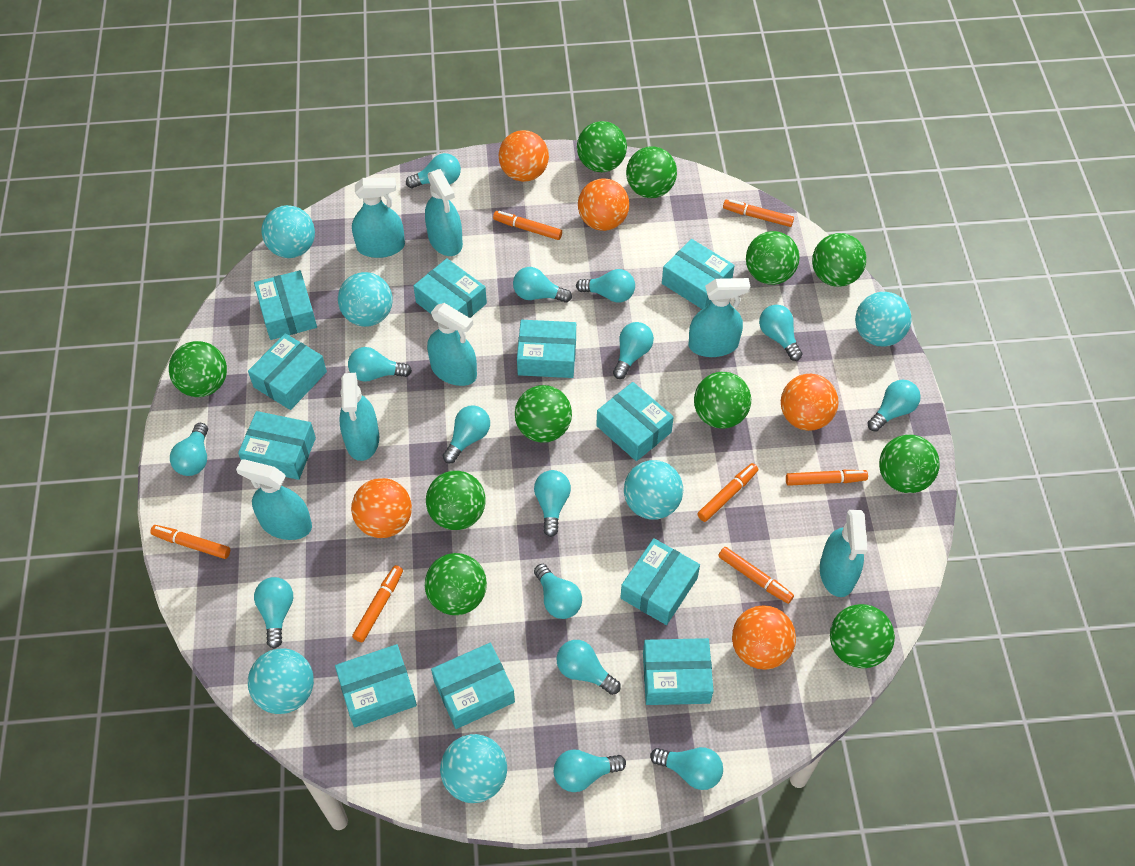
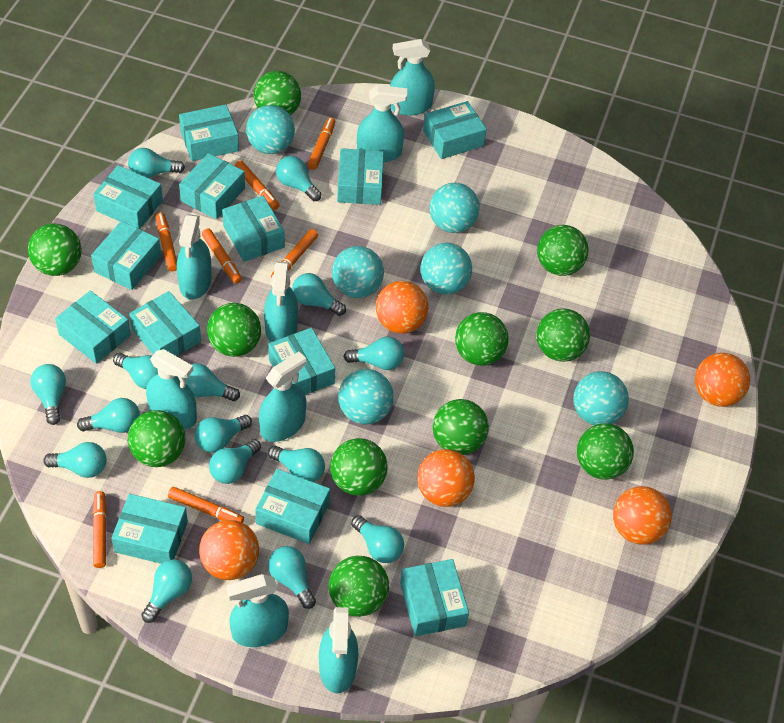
turquoise box: [238,411,316,480] [248,333,327,410] [254,270,317,340] [335,644,417,727] [413,258,487,318] [431,643,515,729] [517,320,576,378] [596,382,674,461] [620,538,700,625] [643,638,714,705] [662,239,735,309] = 11 -> [55,290,131,364] [91,221,161,290] [93,165,163,229] [111,494,188,564] [129,291,201,356] [179,104,239,161] [179,153,245,219] [222,196,285,262] [255,469,330,544] [268,328,335,395] [337,148,384,205] [400,559,469,637] [423,101,487,159] = 13
turquoise spray bottle: [236,459,312,540] [339,373,379,461] [352,178,405,258] [425,169,463,256] [427,303,477,386] [689,278,751,357] [820,510,867,597] = 7 -> [146,349,197,430] [177,214,212,299] [227,574,289,647] [259,352,306,442] [264,262,298,343] [319,607,358,693] [357,85,407,162] [390,39,435,116] = 8

